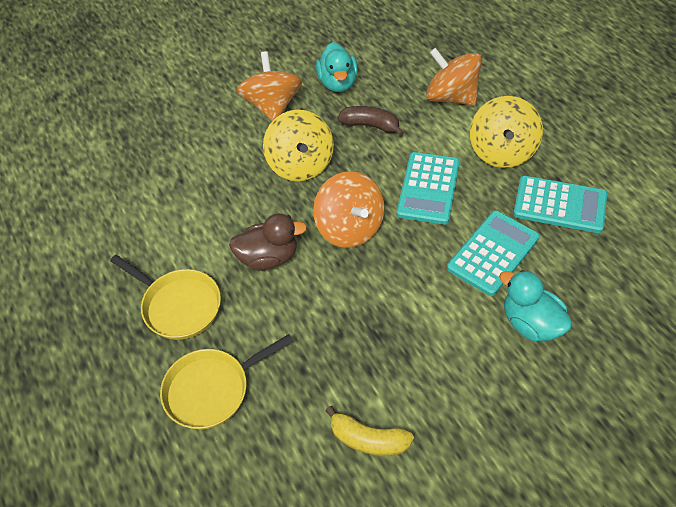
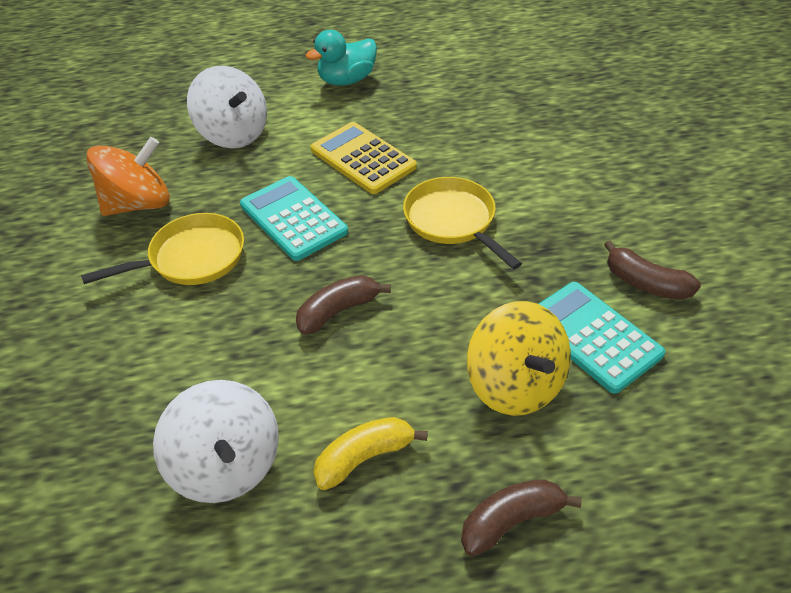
brown banana: [337,106,404,136] = 1 -> [296,275,391,335] [461,479,582,556] [604,240,701,300] = 3
brown duck: [229,213,307,271] = 1 -> none = 0
orange spinning top: [237,51,303,121] [313,171,384,248] [426,48,482,106] = 3 -> [86,137,170,216] = 1
turquoise calculator: [397,152,460,225] [447,211,540,296] [513,176,607,233] = 3 -> [240,176,348,261] [539,282,665,394] = 2
turquoise duck: [316,42,358,92] [499,270,572,342] = 2 -> [305,30,377,86] = 1
white spinning top: none = 0 -> [153,380,279,503] [187,66,267,148] = 2
yellow calculator: none = 0 -> [311,122,417,194] = 1
yellow spinning top: [263,110,334,182] [470,96,543,168] = 2 -> [467,301,571,416] = 1

